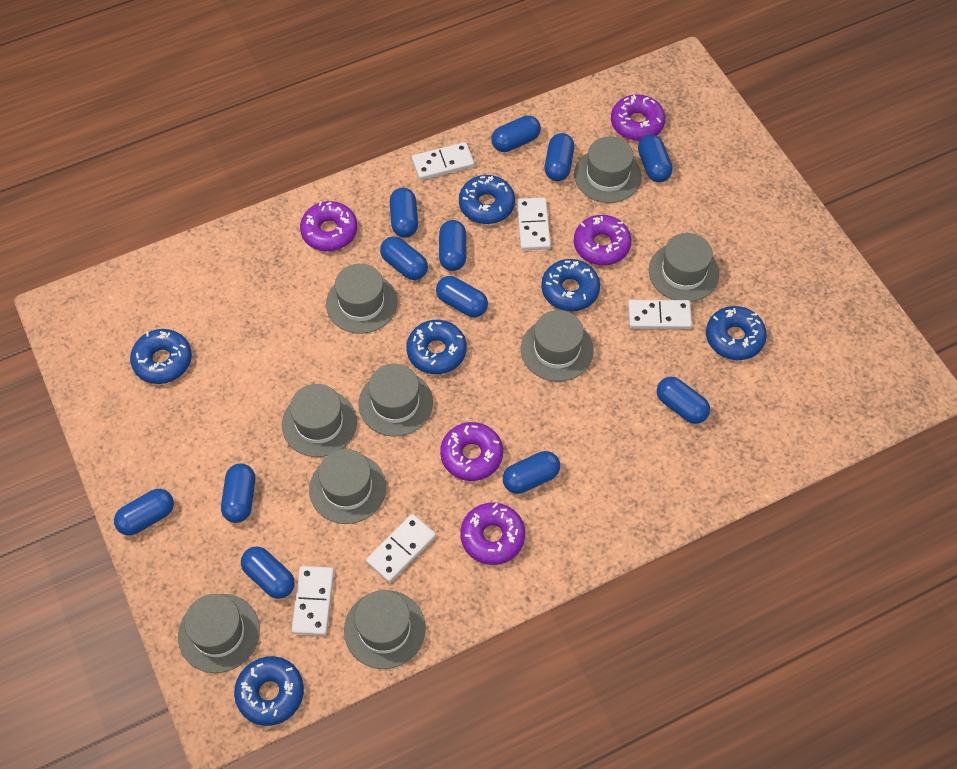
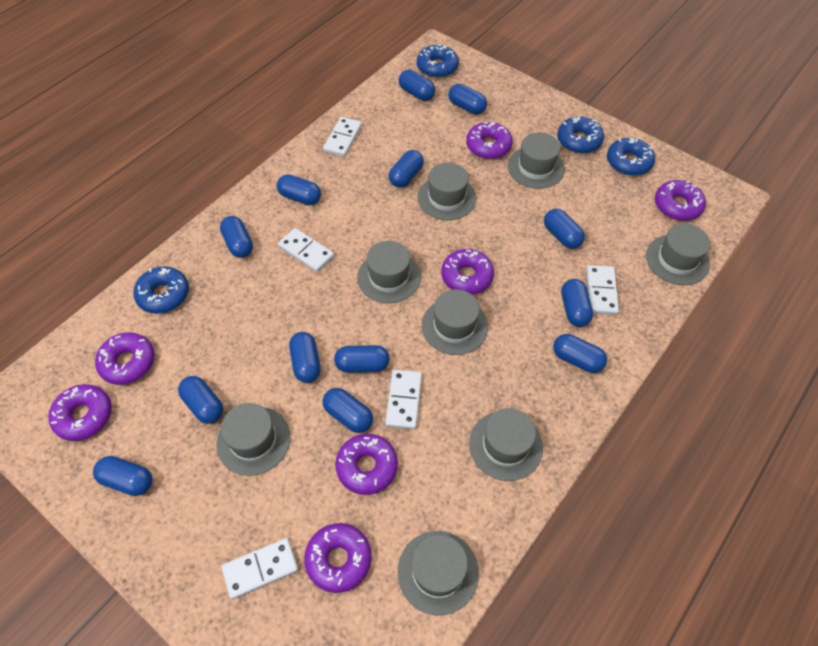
blue capsule: [114,489,174,536] [221,463,255,523] [241,547,295,599] [380,236,428,280] [390,188,418,238] [436,276,488,317] [439,220,466,271] [491,116,541,152] [503,451,560,494] [545,133,574,181] [638,135,673,182] [657,377,710,424] = 12 -> [93,456,153,496] [178,376,223,424] [220,216,253,258] [277,174,321,205] [289,332,321,383] [323,388,373,433] [334,345,390,373] [389,150,424,188] [399,70,435,101] [448,84,487,115] [544,209,585,249] [553,334,607,373] [561,279,593,327] = 13
blue donut: [130,329,192,384] [234,656,304,726] [406,320,467,374] [459,175,515,224] [541,259,600,311] [706,306,767,360] = 6 -> [133,266,189,314] [417,45,459,78] [557,117,604,153] [607,138,655,176] = 4
grey hat: [178,594,260,673] [282,384,357,457] [309,449,386,524] [326,264,397,334] [344,590,426,669] [358,364,433,436] [521,310,594,381] [574,136,642,203] [649,233,719,302] = 9 -> [216,403,290,476] [357,241,421,304] [398,531,479,615] [418,162,476,220] [422,289,488,355] [469,408,543,481] [508,132,565,189] [646,224,710,285] = 8
purple donut: [300,201,357,251] [440,422,503,481] [460,503,525,565] [574,215,631,265] [611,94,665,141] = 5 -> [49,384,112,441] [95,332,155,385] [304,523,371,593] [335,434,398,495] [441,249,494,294] [466,122,513,159] [655,180,706,221] = 7

